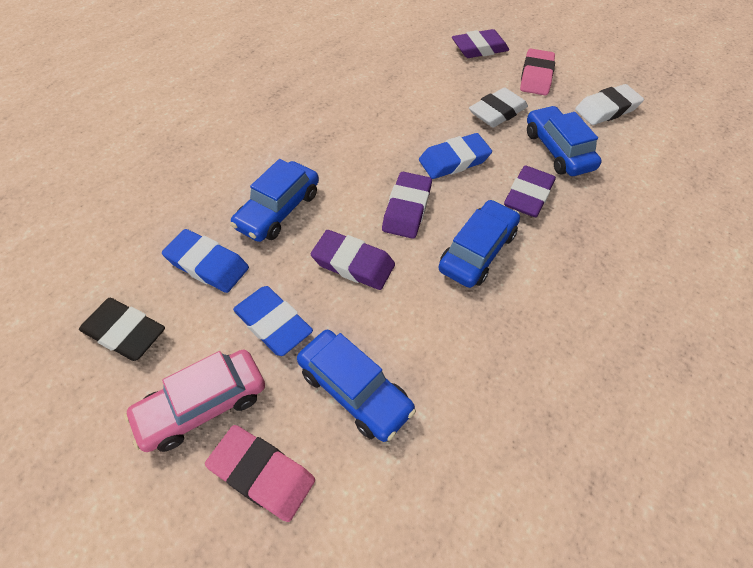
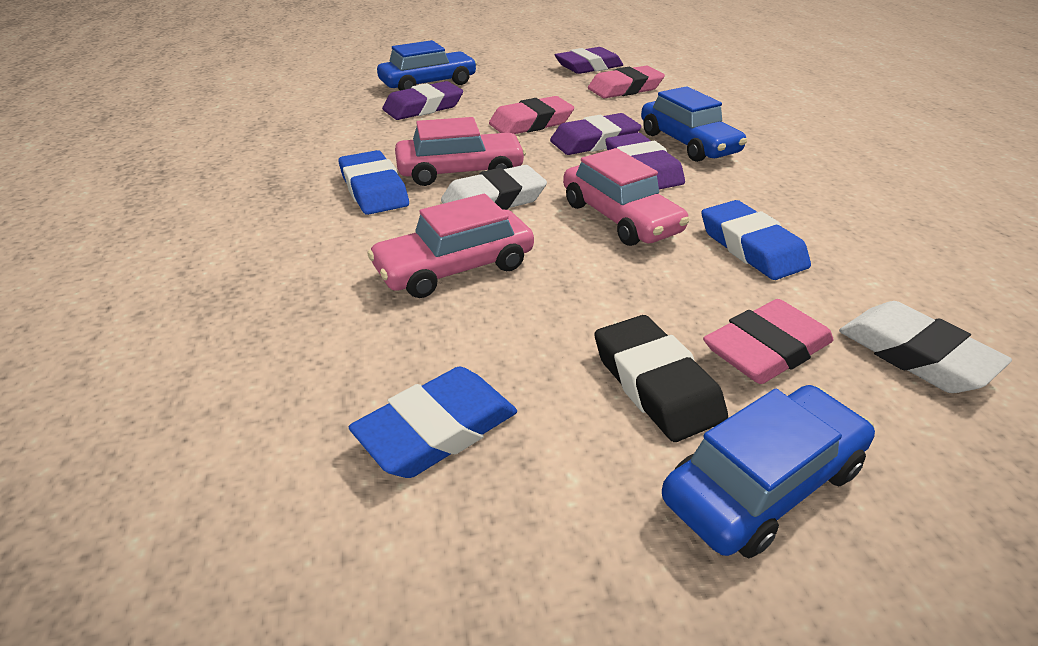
blue car: [230,159,319,242] [297,330,416,442] [439,199,520,288] [527,106,602,176] = 4 -> [377,40,477,91] [641,86,747,162] [662,385,875,558] = 3
pink car: [124,349,265,452] = 1 -> [367,194,534,298] [395,117,526,186] [563,148,689,246] = 3
pink eraser: [205,425,315,522] [520,49,555,96] = 2 -> [489,96,574,134] [588,66,665,98] [703,299,834,384] = 3

